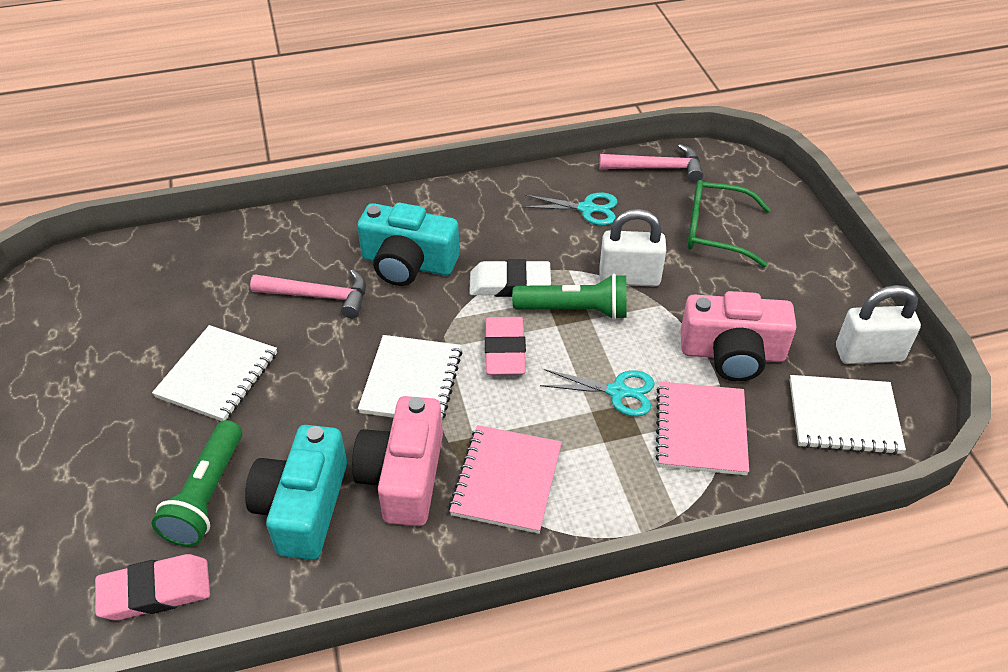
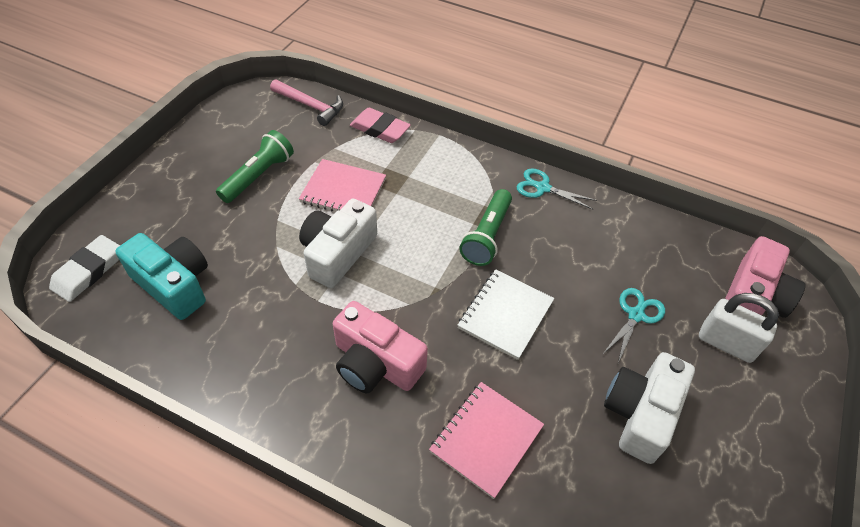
green glasses: [687,180,771,267] = 1 -> none = 0
pink eraser: [95,554,210,620] [485,317,526,375] = 2 -> [350,108,411,143] = 1
pink hammer: [250,270,366,318] [599,144,703,182] = 2 -> [270,79,343,126] = 1
turquoise camera: [245,425,347,560] [357,203,460,286] = 2 -> [115,233,208,320] = 1
white camera: none = 0 -> [299,199,377,288] [604,352,695,464] = 2
white notebook: [152,325,277,421] [358,335,462,419] [790,375,906,455] = 3 -> [458,269,554,360] = 1
white padlock: [600,209,666,287] [836,285,921,364] = 2 -> [699,293,779,363] = 1

